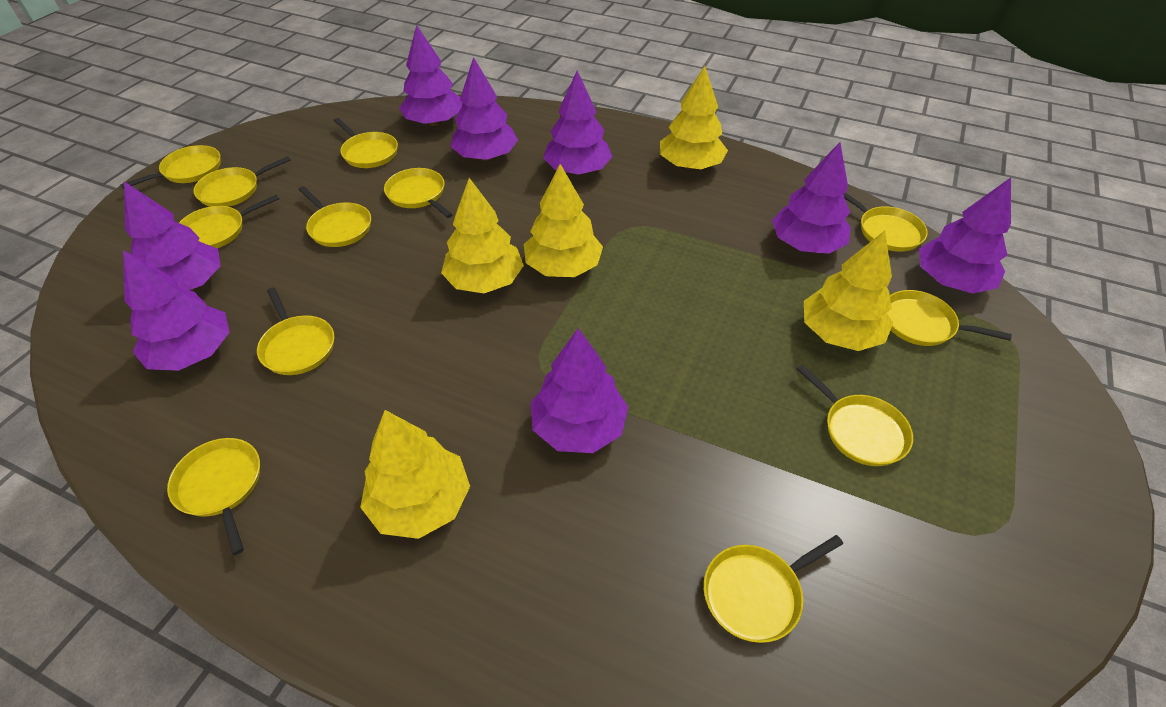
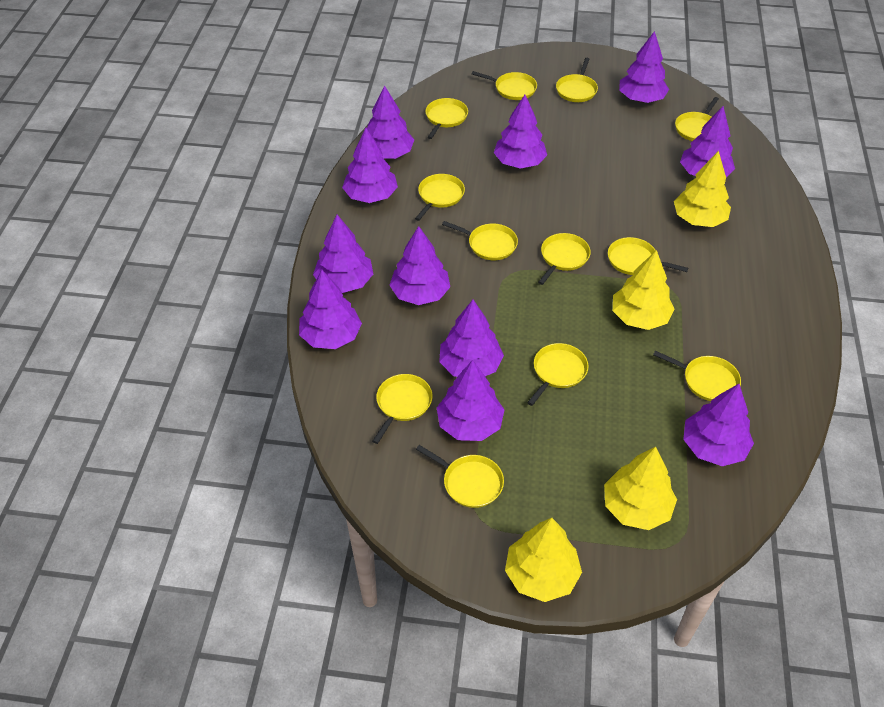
purple tree: [123,250,230,371] [124,181,221,290] [399,25,462,126] [450,57,518,161] [531,328,628,453] [543,70,613,175] [772,142,851,254] [919,178,1011,293] = 8 -> [299,270,362,349] [313,215,373,293] [342,128,398,203] [367,85,414,159] [389,226,450,305] [437,360,504,441] [439,300,504,377] [494,95,547,169] [619,31,669,103] [680,106,735,177] [683,384,754,466] = 11
yellow tree: [360,410,470,539] [441,178,524,293] [524,164,603,277] [660,66,728,170] [804,231,893,351] = 5 -> [505,518,582,602] [604,447,677,530] [613,250,675,330] [674,151,731,227] = 4

